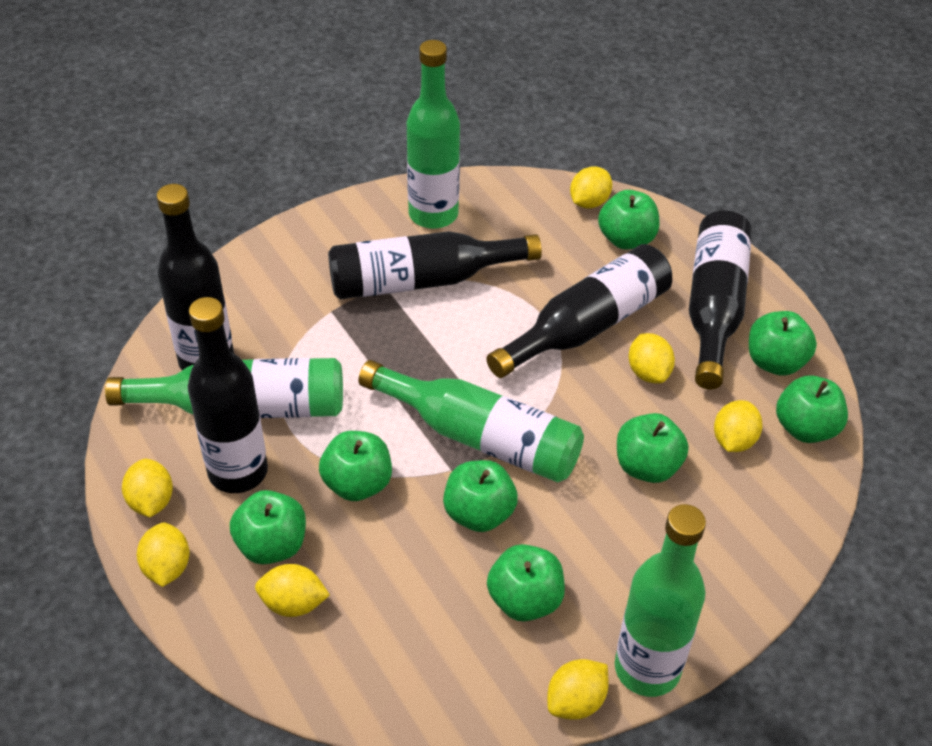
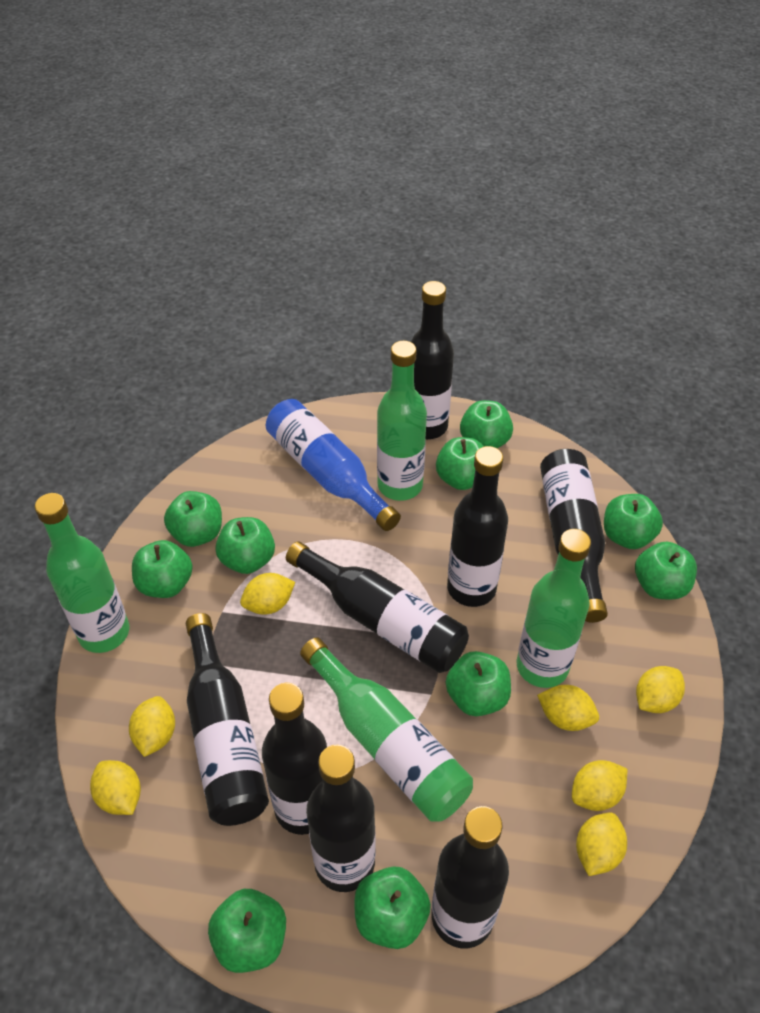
black bottle: [156,184,234,370] [188,297,268,493] [328,231,542,299] [486,244,672,378] [689,211,752,389] = 5 -> [186,613,269,826] [262,683,327,835] [286,541,469,673] [306,744,376,892] [411,281,454,439] [431,806,509,949] [447,446,508,607] [540,449,608,623] = 8
blue bottle: none = 0 -> [266,399,401,531] = 1
green apple: [230,490,306,564] [319,431,392,501] [443,460,518,532] [487,544,565,622] [598,190,660,250] [617,413,689,483] [749,311,817,376] [776,375,848,443] = 8 -> [132,540,193,598] [164,491,222,547] [208,889,286,973] [215,517,275,574] [354,866,431,949] [436,437,484,490] [446,651,511,716] [460,400,513,448] [604,494,663,549] [635,542,697,600] = 10

